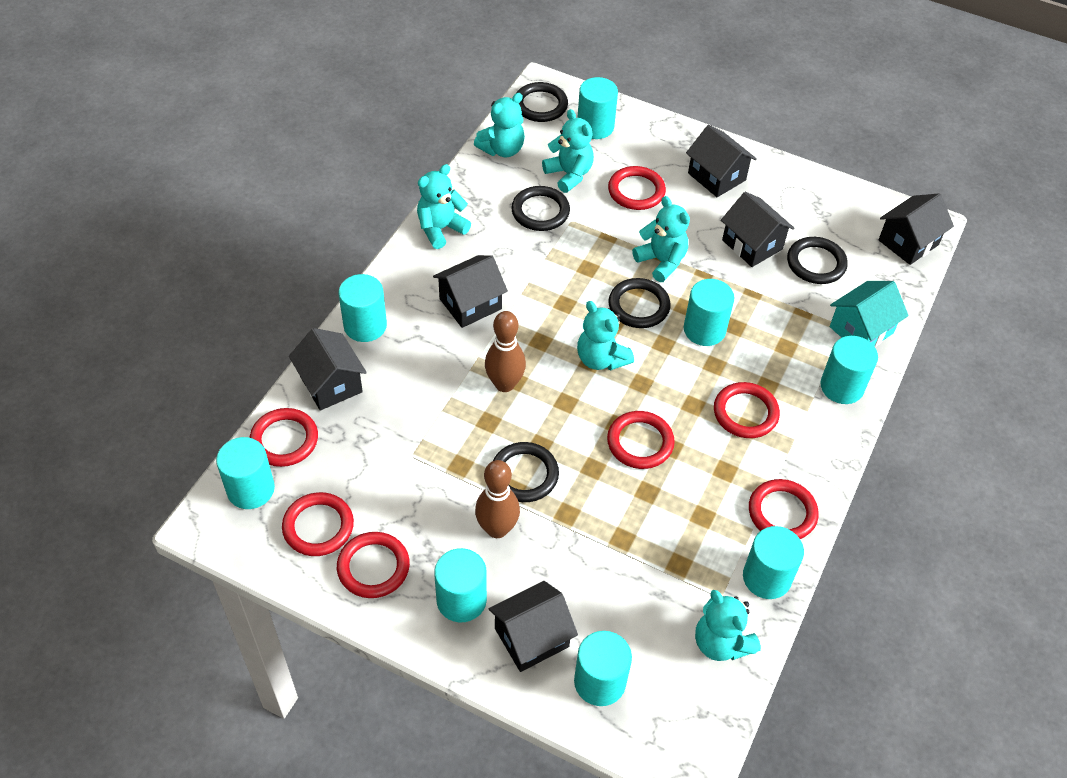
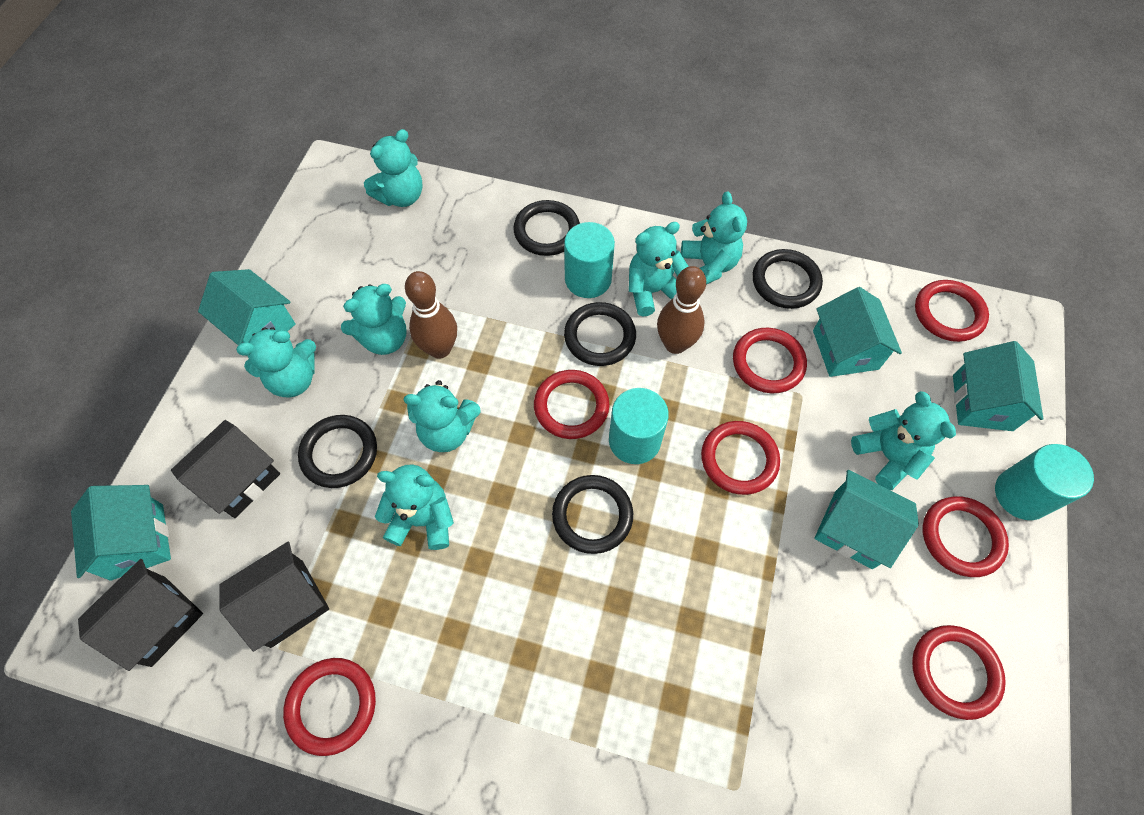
black house: [289,328,367,411] [433,255,508,328] [488,581,578,672] [686,125,757,197] [721,192,795,267] [879,193,954,265] = 6 -> [78,559,203,671] [171,420,280,518] [219,542,329,652] = 3
turquoise cylinder: [216,437,275,509] [338,274,387,342] [434,548,487,623] [574,631,632,706] [577,77,618,139] [684,279,734,346] [743,526,804,599] [820,336,878,404] = 8 -> [564,222,615,298] [609,388,669,464] [995,444,1094,520] = 3
turquoise house: [830,281,909,347] = 1 -> [71,485,171,581] [198,269,296,345] [813,287,902,377] [814,470,919,569] [953,341,1044,431] = 5
turquoise teddy bear: [417,164,471,249] [474,93,525,158] [542,109,594,193] [577,301,634,371] [632,196,690,282] [695,590,761,661] = 6 -> [236,327,316,397] [341,284,407,355] [364,129,423,207] [375,465,454,550] [404,380,480,452] [629,222,689,316] [681,191,747,285] [851,391,956,490] = 8

